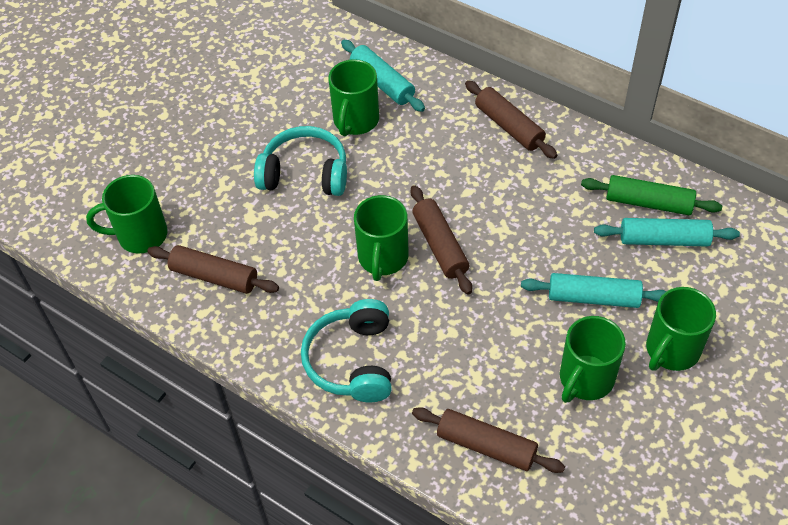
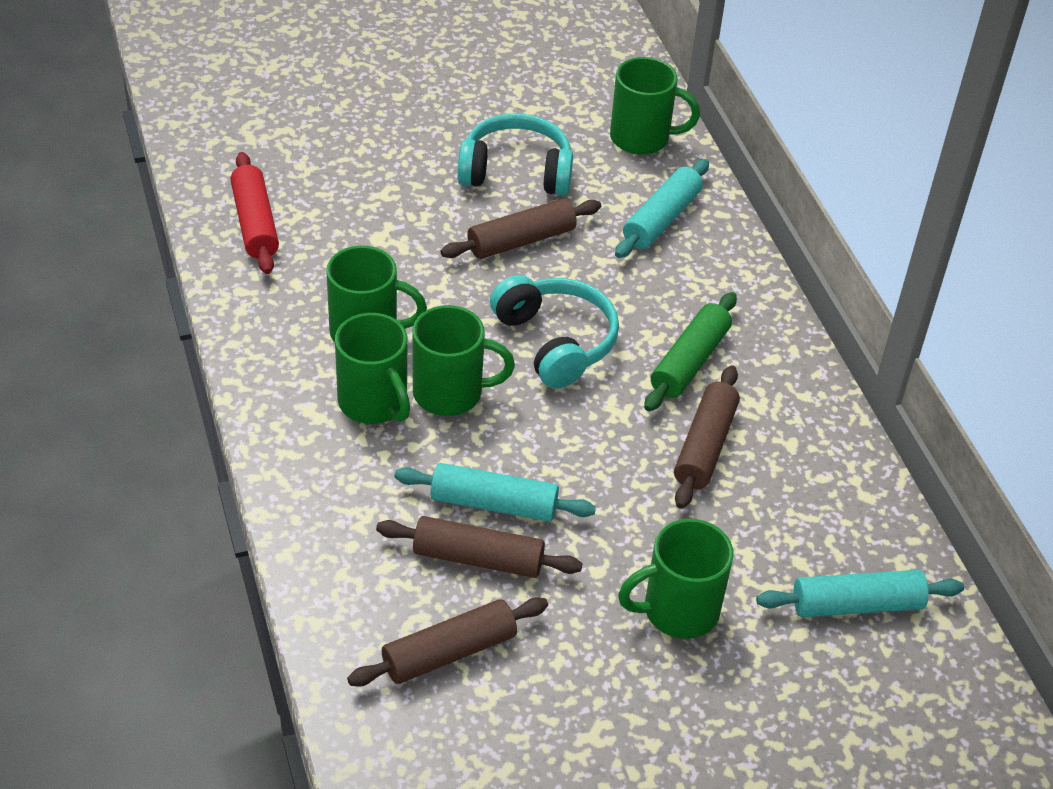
red rolling pin: none = 0 -> [230,152,279,274] = 1

